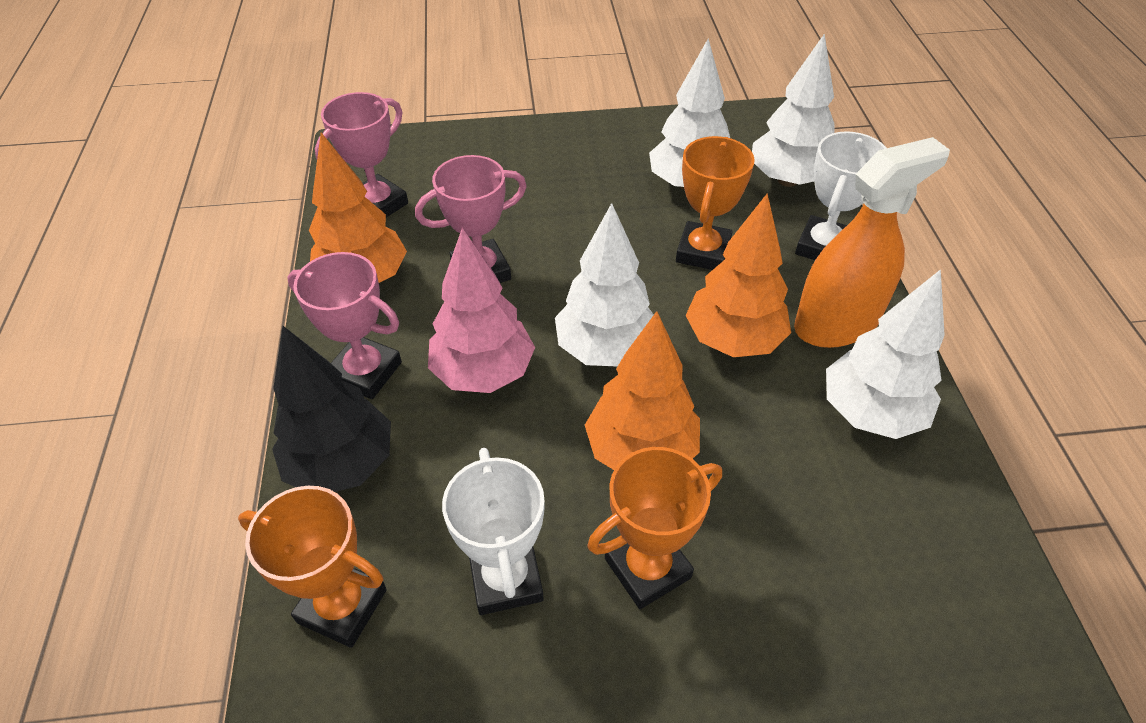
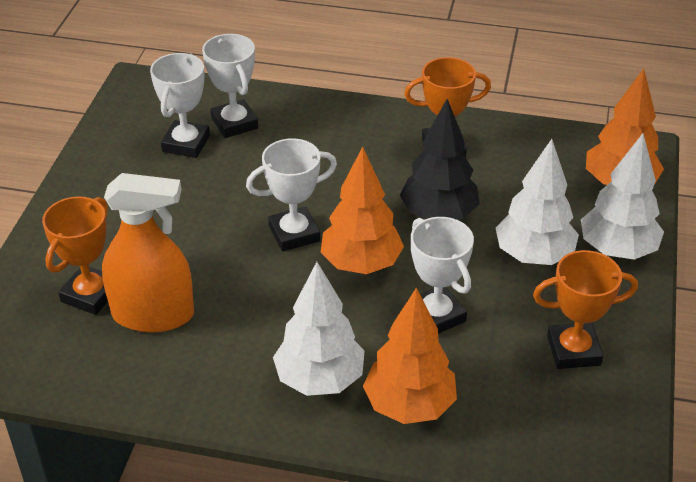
pink tree: [428,228,535,393] = 1 -> none = 0
pink trophy: [287,252,402,399] [315,92,408,217] [415,155,527,283] = 3 -> none = 0
white tree: [555,203,654,367] [649,38,730,190] [752,33,835,187] [826,269,945,439] = 4 -> [273,262,365,396] [496,139,579,265] [581,133,664,260] = 3
white trophy: [442,448,544,615] [795,131,887,260] = 2 -> [150,53,210,158] [202,34,258,138] [246,138,337,252] [407,217,474,334] = 4

